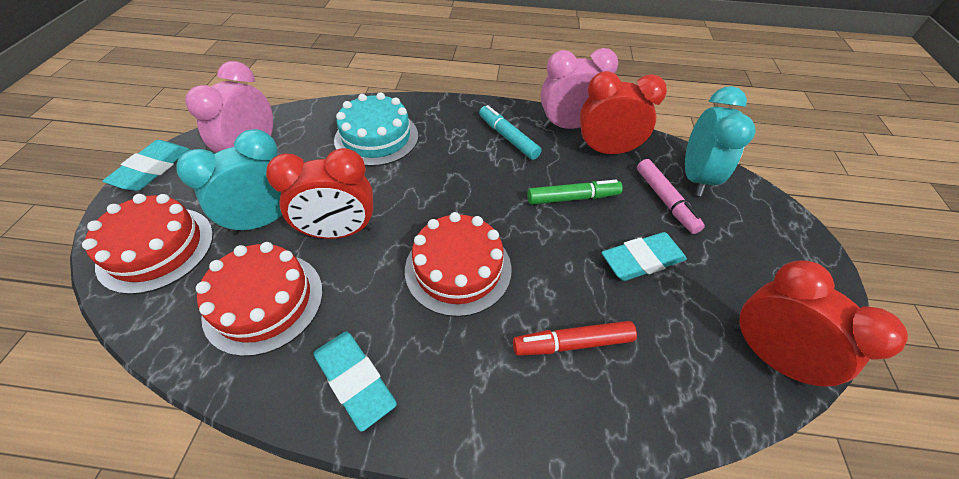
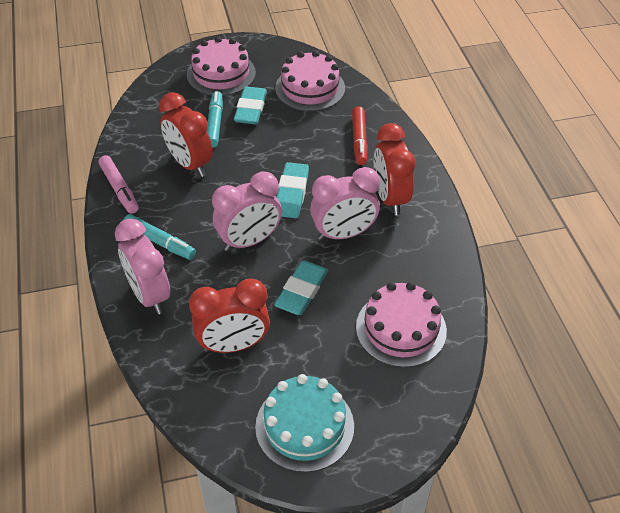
green marker: [527,180,623,205] = 1 -> none = 0
pink cake: none = 0 -> [187,36,256,96] [275,51,345,111] [356,282,447,368] = 3
pink clock: [185,61,273,153] [541,48,618,129] = 2 -> [115,219,170,314] [212,172,282,251] [310,167,380,240] = 3
red cake: [82,194,213,295] [196,242,323,356] [405,212,512,317] = 3 -> none = 0
turquoise clock: [177,129,282,235] [685,86,756,196] = 2 -> none = 0
turquoise marker: [479,105,541,160] = 1 -> [124,214,196,260] [207,91,223,148] = 2

